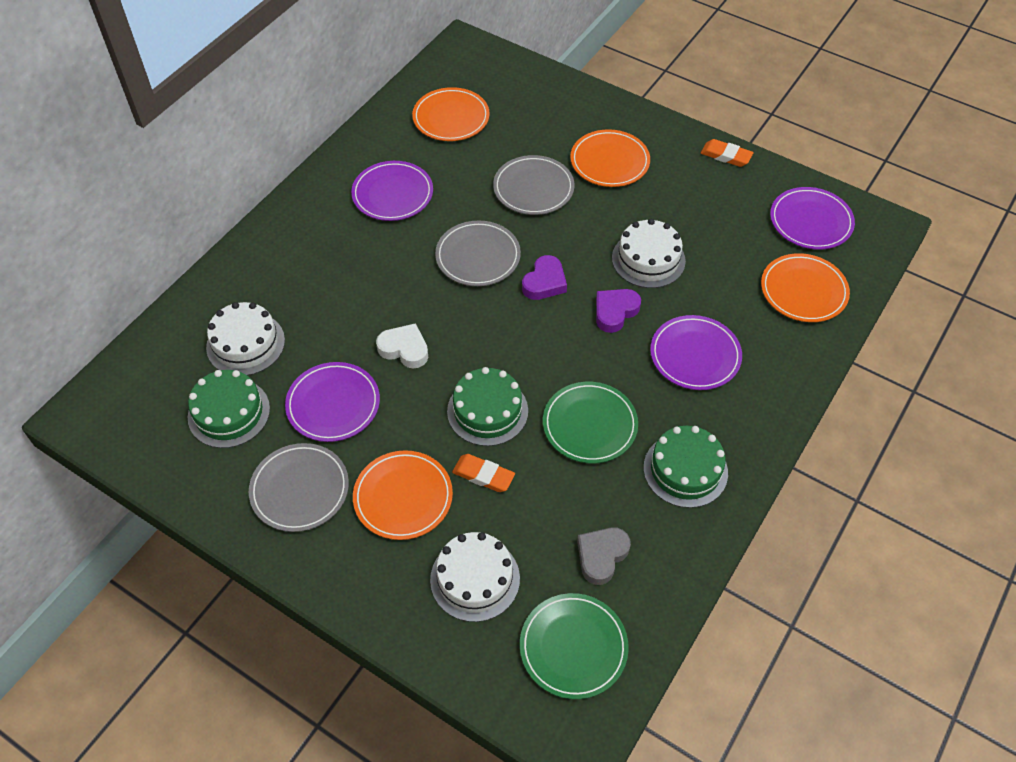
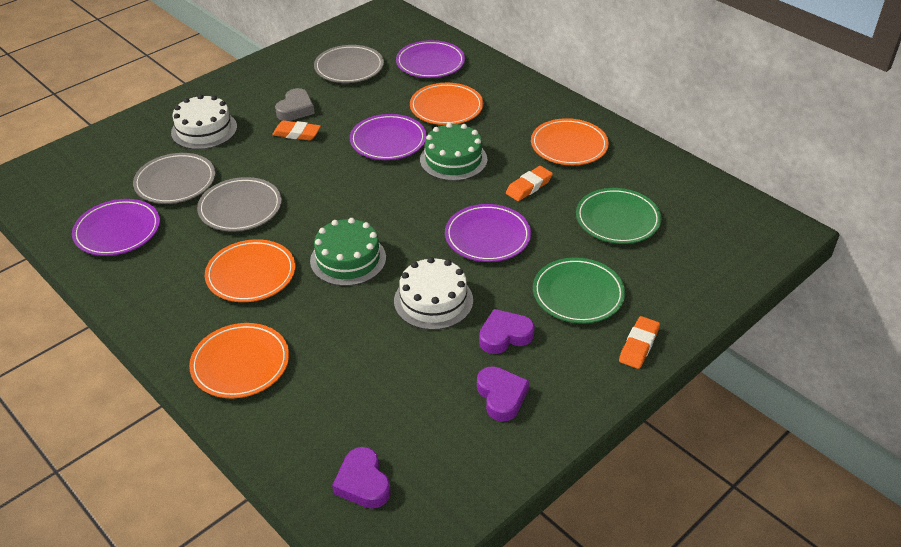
green cake: [188,370,270,448] [447,367,528,446] [644,426,728,508] = 3 -> [310,218,386,286] [420,123,488,181] = 2
orange eraser: [452,454,515,492] [701,139,754,167] = 2 -> [272,120,321,140] [506,166,553,201] [619,316,660,369] = 3
purple heart: [522,255,567,300] [596,289,641,333] = 2 -> [332,447,391,509] [477,366,529,422] [479,309,535,354] = 3
white cake: [206,302,285,376] [430,532,520,622] [612,219,686,288] = 3 -> [171,94,237,150] [394,257,473,330] = 2
white heart: [376,323,428,369] = 1 -> none = 0

